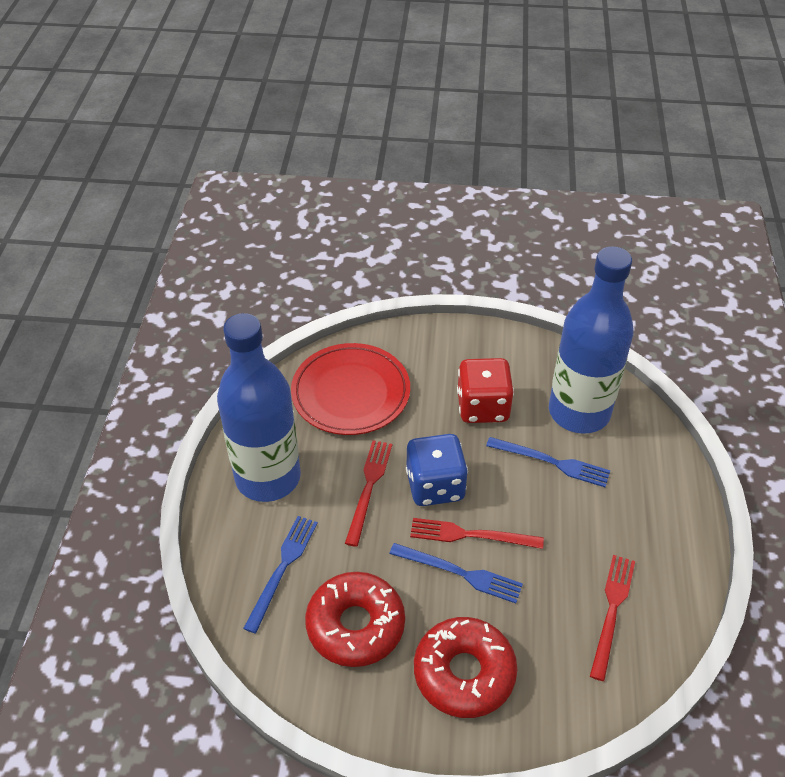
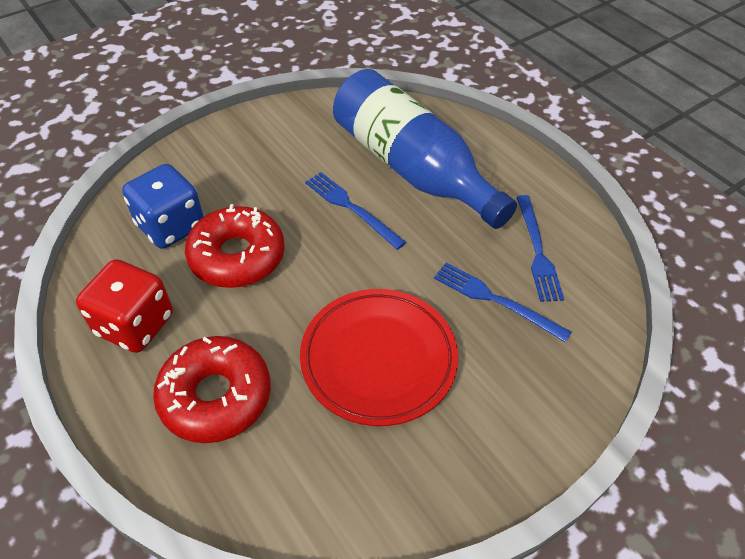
blue bottle: [217,313,301,502] [549,246,634,434] = 2 -> [333,69,517,229] = 1
red fork: [345,440,392,547] [410,518,544,549] [590,555,635,681] = 3 -> none = 0

